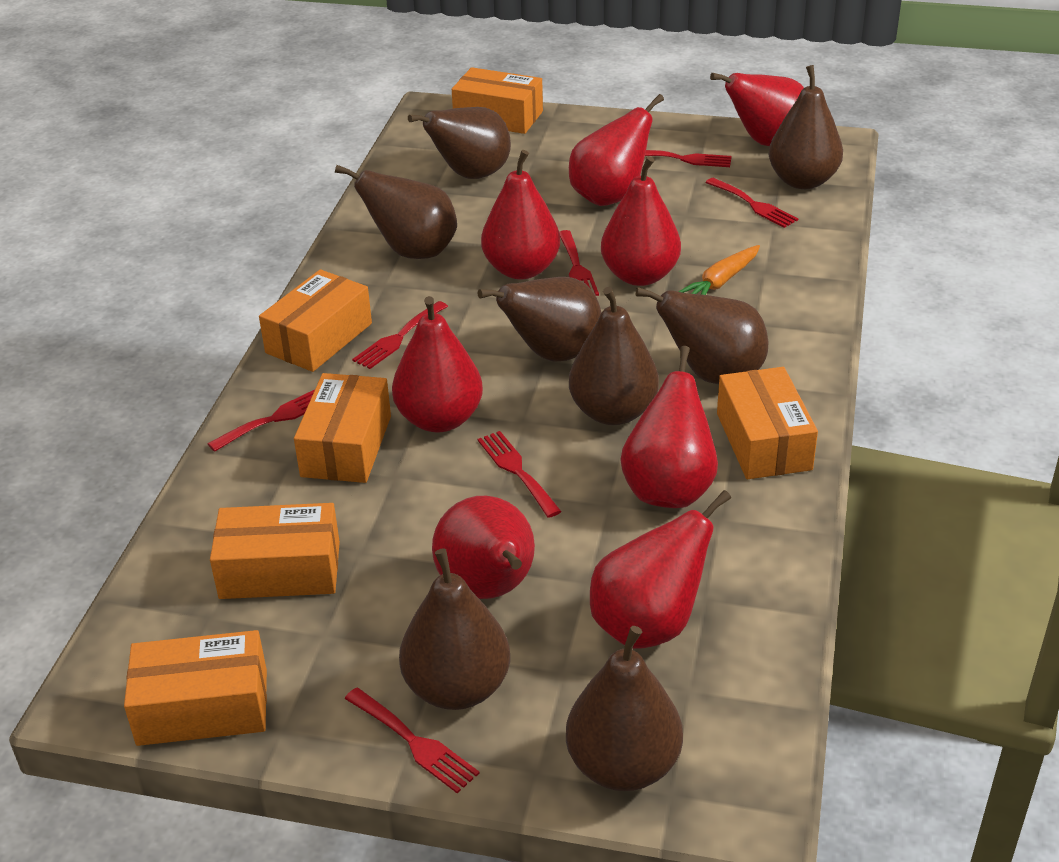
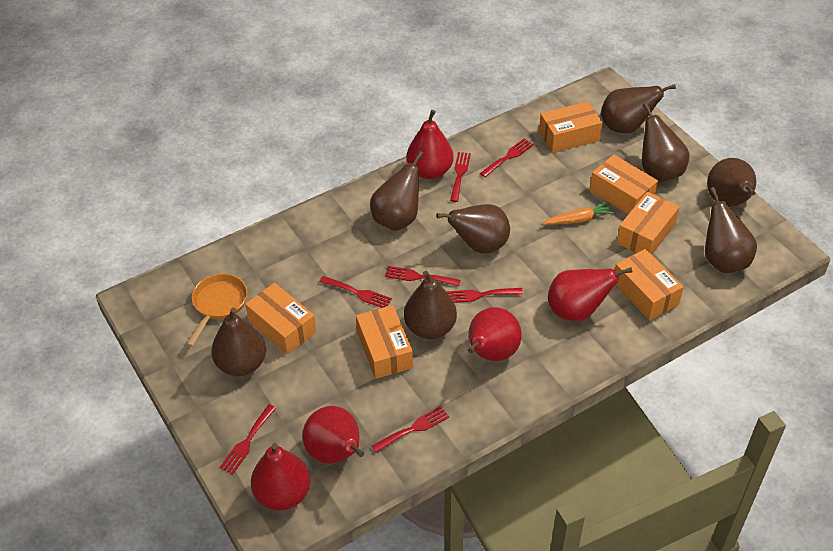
orange pan: none = 0 -> [186,273,247,347] = 1
red pear: [392,296,483,433] [432,496,535,599] [481,150,560,280] [569,94,664,206] [590,490,731,649] [601,156,681,286] [620,346,718,508] [710,73,804,146] = 8 -> [251,443,311,510] [303,406,364,464] [407,110,453,179] [468,307,522,361] [548,267,632,321] = 5

